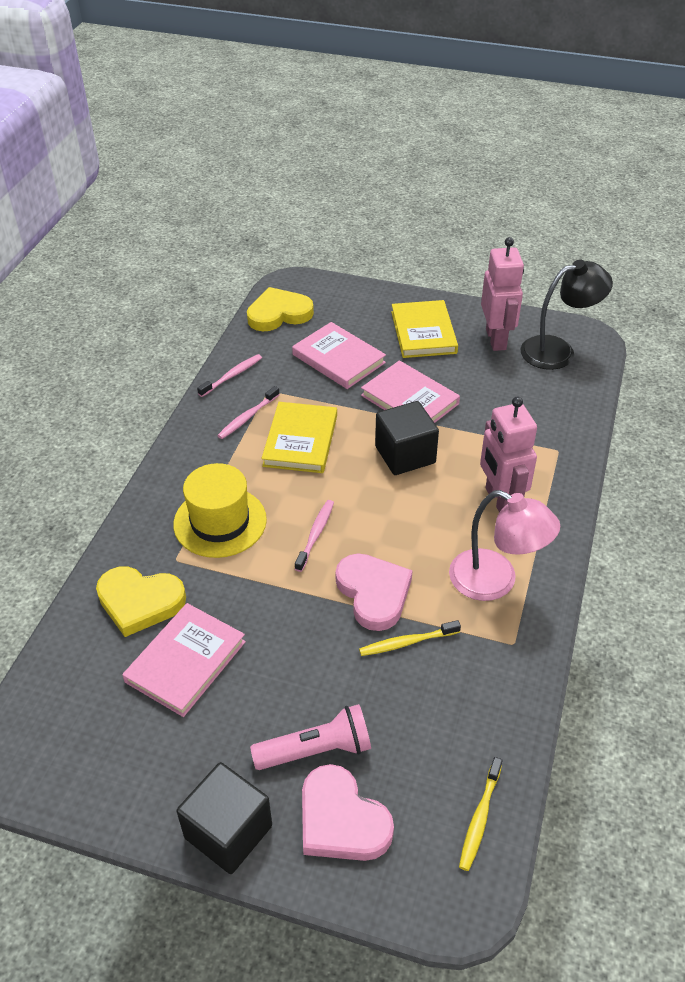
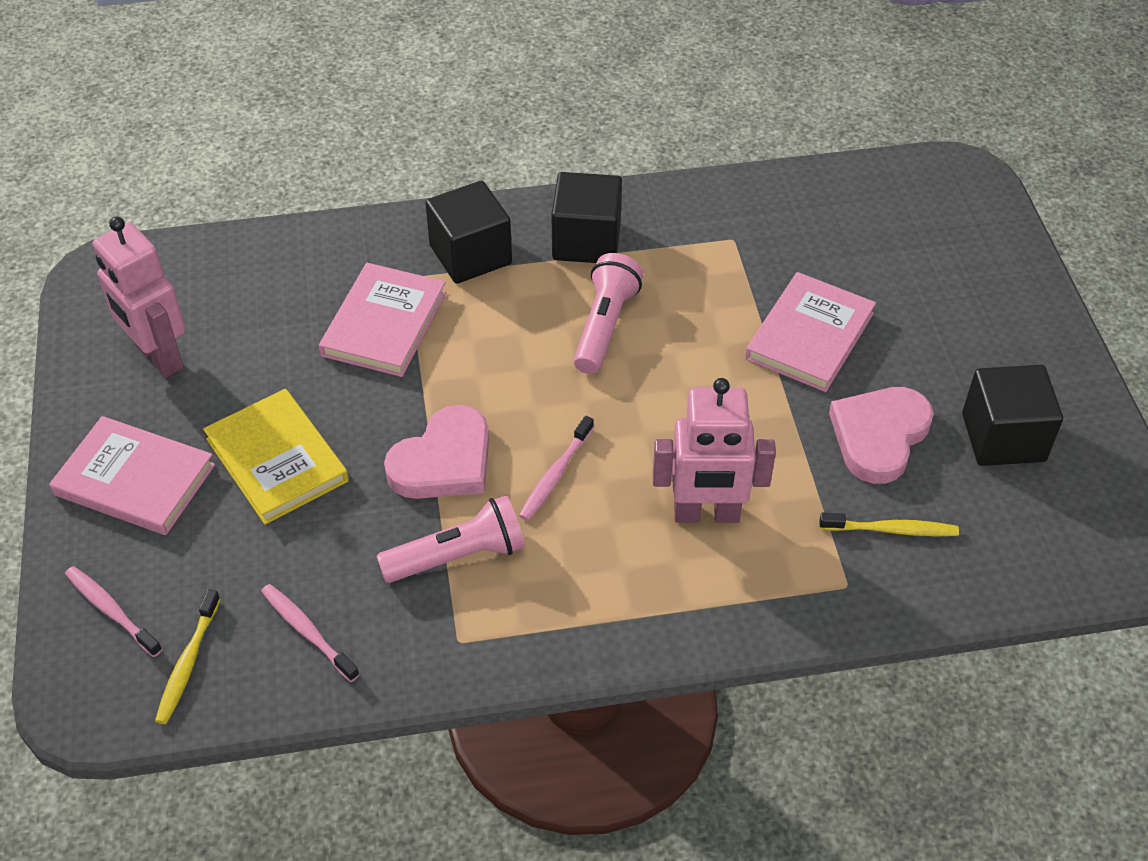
black cube: [177,762,272,874] [375,401,439,475] = 2 -> [425,181,512,284] [551,172,622,263] [962,365,1063,466] = 3
black lamp: [521,260,613,370] = 1 -> none = 0
pink flashlight: [250,704,371,770] = 1 -> [377,495,525,583] [573,253,643,374] = 2
pink lamp: [449,490,560,601] = 1 -> none = 0
yellow book: [261,402,337,473] [391,300,458,358] = 2 -> [203,389,349,525] = 1
yellow hat: [173,463,267,558] = 1 -> none = 0
yellow heart: [96,567,186,637] [247,287,314,331] = 2 -> none = 0

